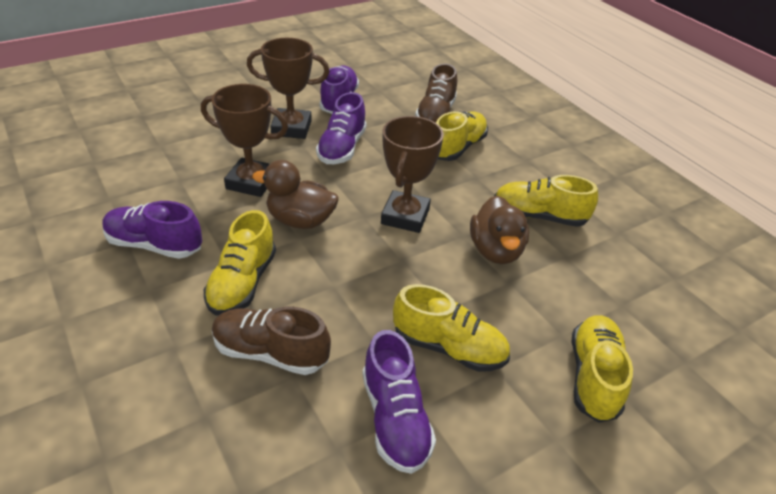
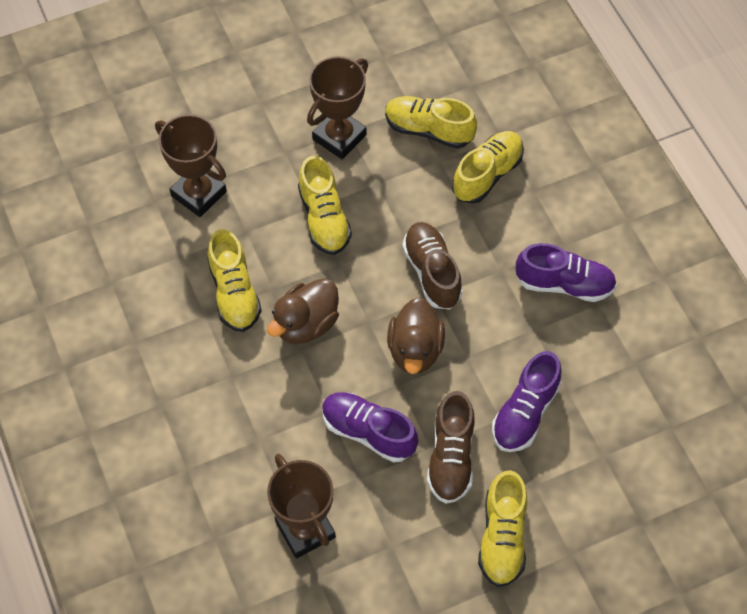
purple shoe: [102,201,202,259] [316,92,366,164] [320,65,359,114] [363,330,436,474] = 4 -> [322,392,418,463] [492,351,562,452] [516,243,617,302] = 3

